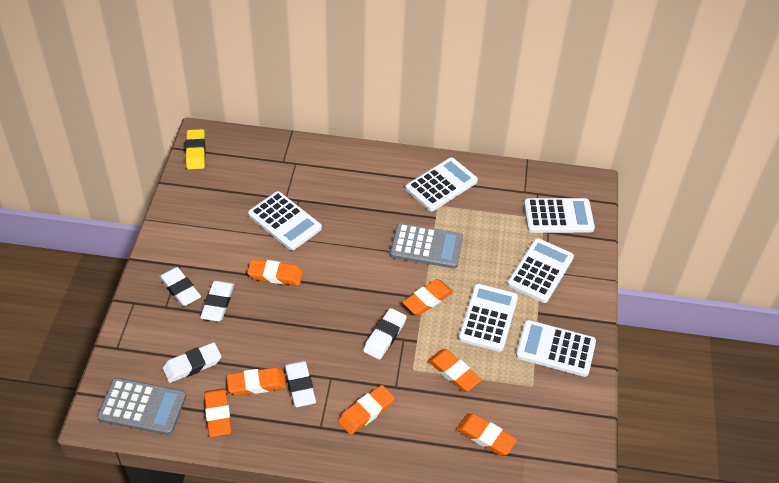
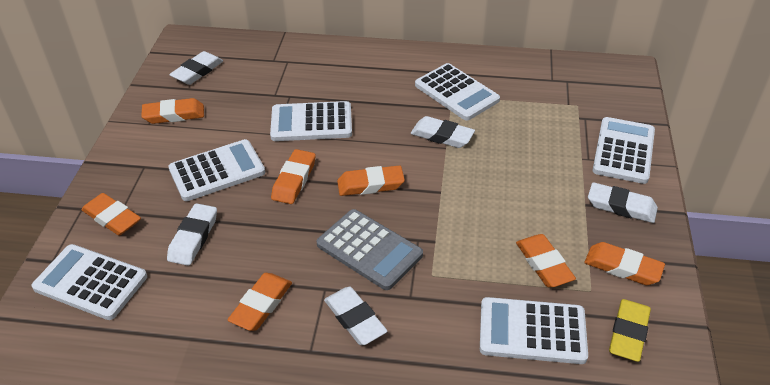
grey calculator: [97,378,186,435] [390,223,463,269] = 2 -> [317,209,423,290] = 1

